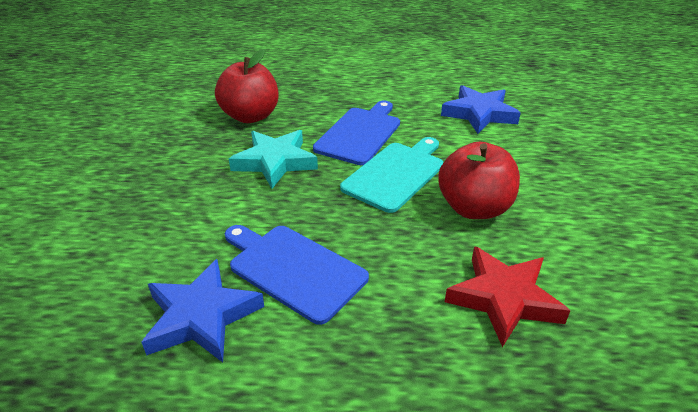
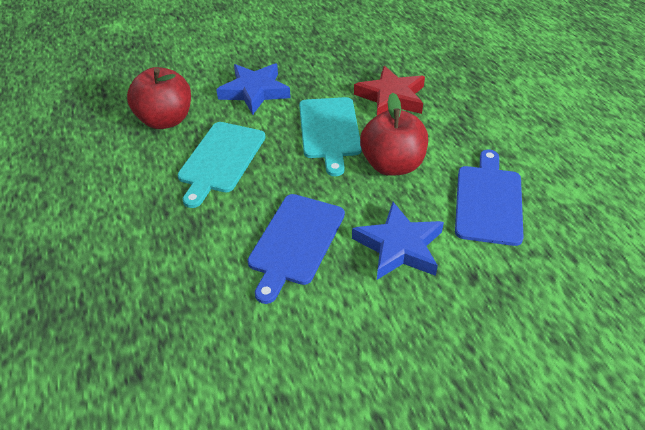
turquoise cutting board: [340,137,443,213] = 1 -> [177,122,266,208] [299,97,362,176] = 2
turquoise star: [229,130,318,189] = 1 -> none = 0

